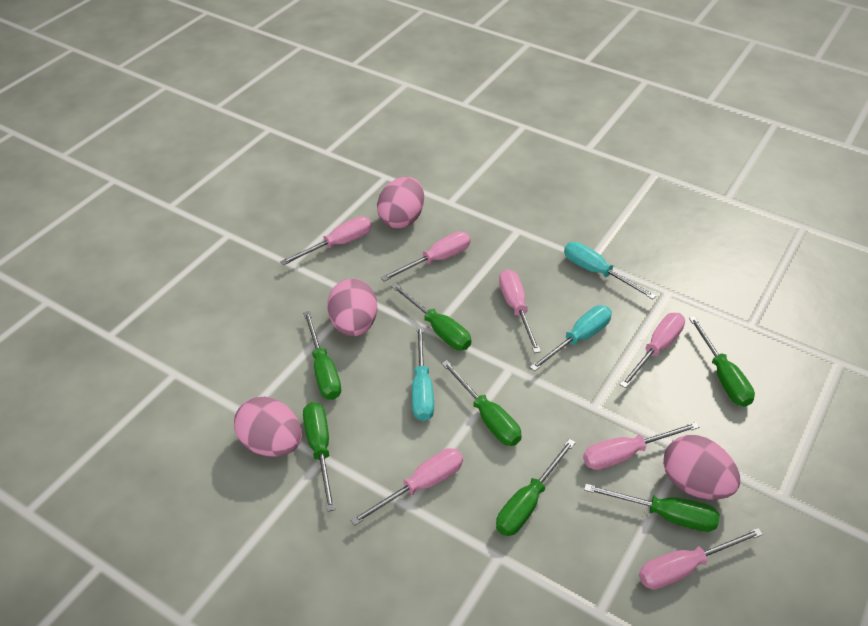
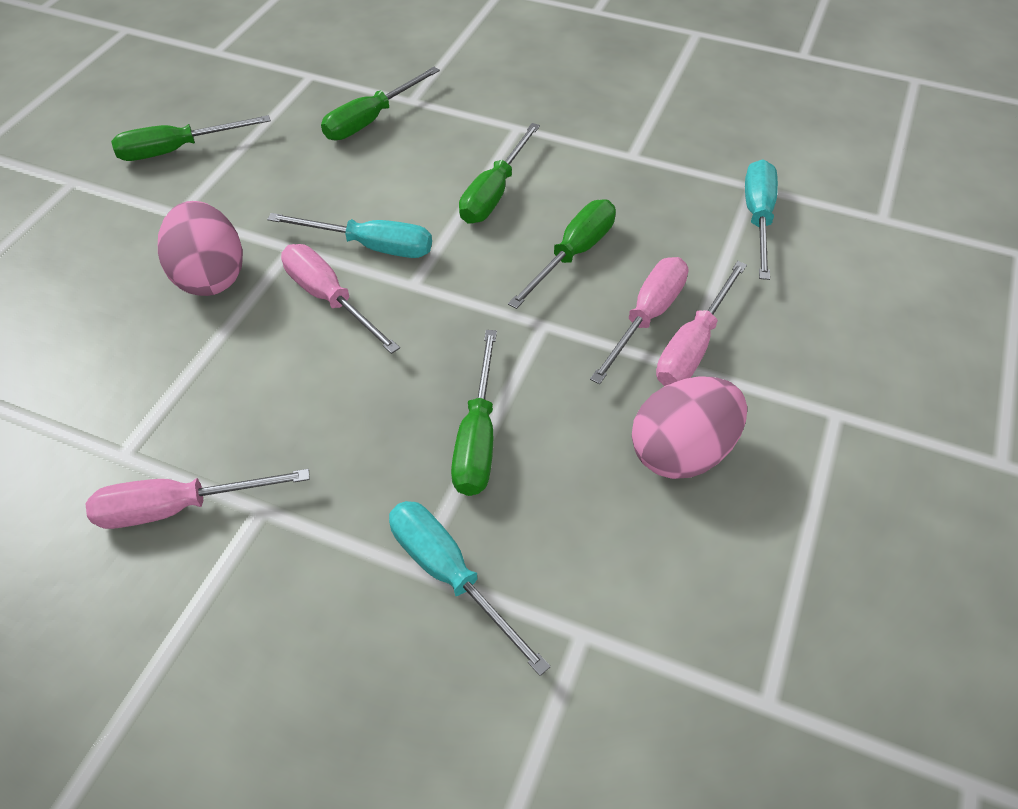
green screwdriver: [303,311,341,400] [303,402,335,512] [391,283,471,350] [441,360,522,446] [496,439,576,536] [584,484,720,532] [689,316,755,407] = 7 -> [111,115,271,161] [321,67,440,140] [451,330,497,496] [459,123,540,224] [508,199,616,309] = 5
pink egg: [234,397,302,457] [327,279,377,336] [377,177,424,228] [663,435,740,500] = 4 -> [158,201,243,296] [632,376,747,479] = 2
pink screwdriver: [280,216,372,265] [350,448,463,526] [381,232,471,281] [499,269,541,353] [583,422,699,470] [620,313,685,388] [639,528,763,590] = 7 -> [86,469,310,529] [281,244,400,354] [590,257,688,384] [656,261,747,386] = 4

